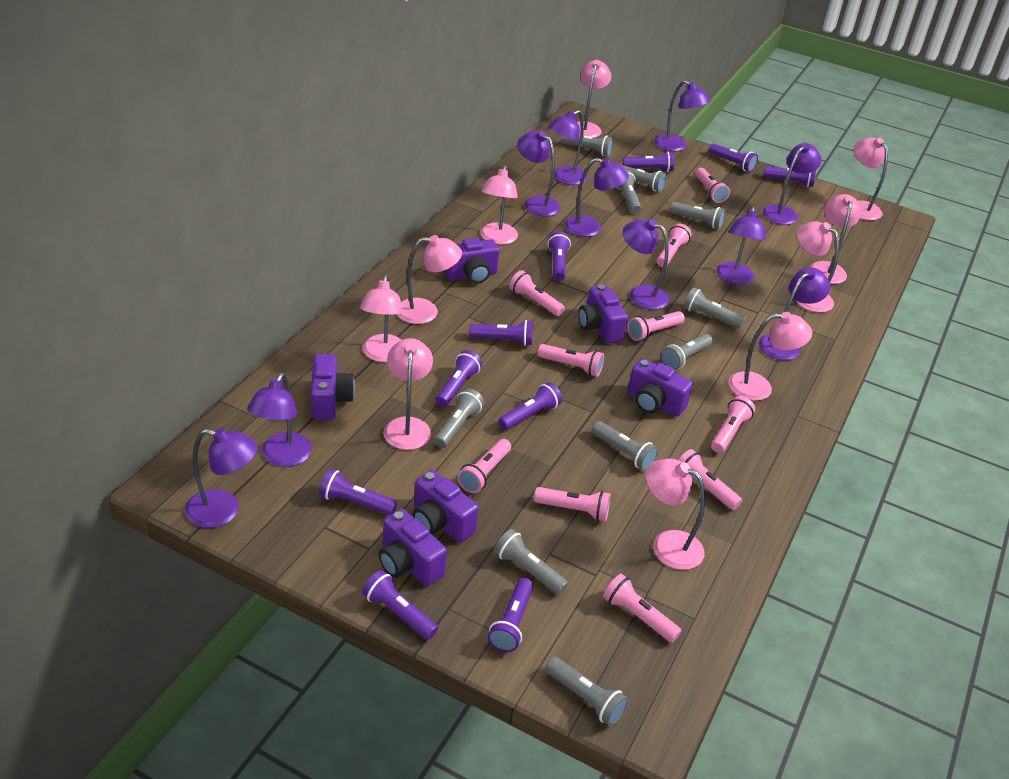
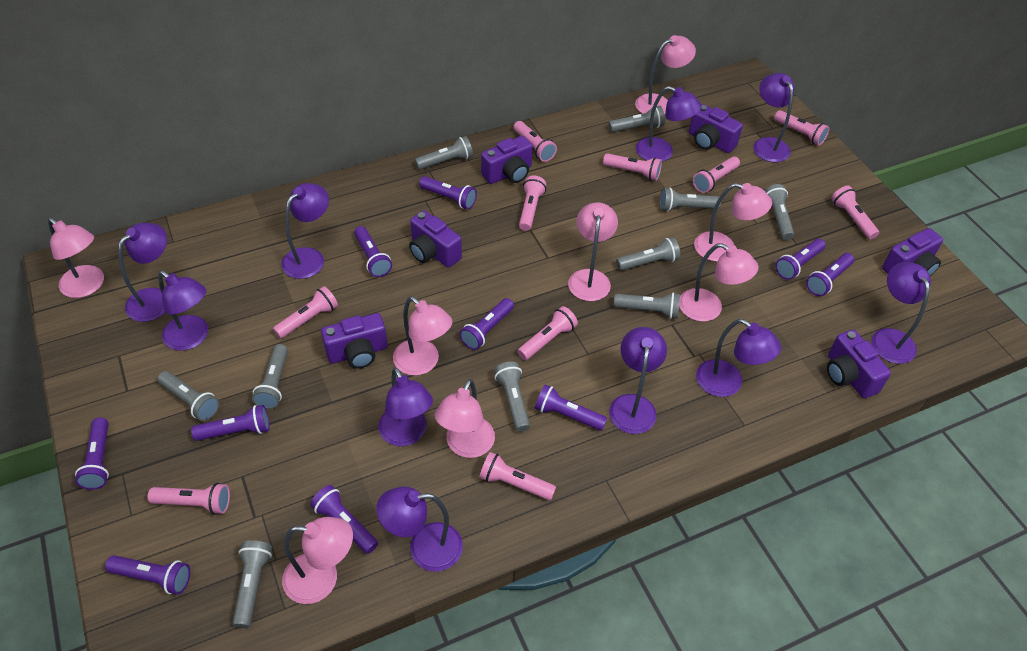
pink lamp: [360,275,403,362] [383,338,433,450] [397,235,462,324] [480,165,518,245] [577,60,612,138] [646,459,705,570] [728,312,813,401] [796,221,839,313] [810,194,860,284] [853,137,888,220] = 10 -> [48,218,104,298] [282,517,353,604] [393,296,452,376] [435,379,495,458] [568,202,618,301] [635,35,696,115] [679,243,759,322] [694,183,772,262] = 8

